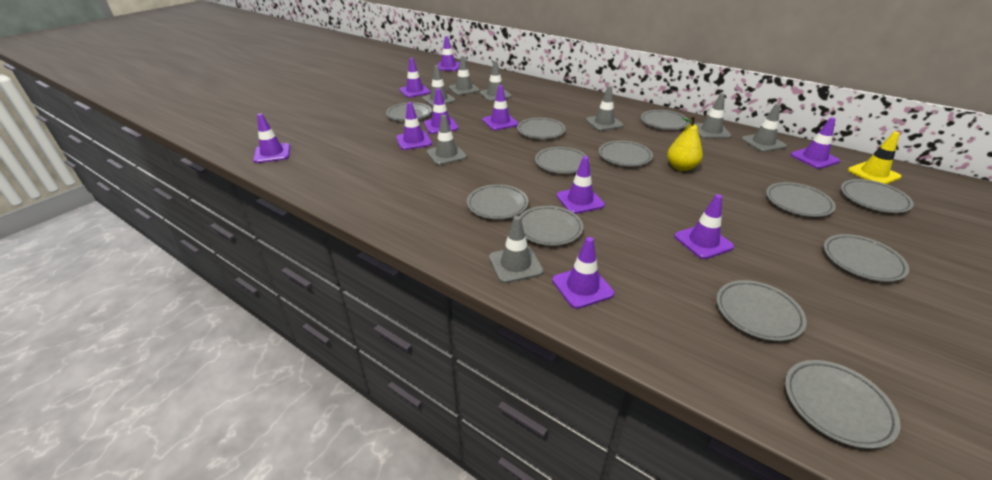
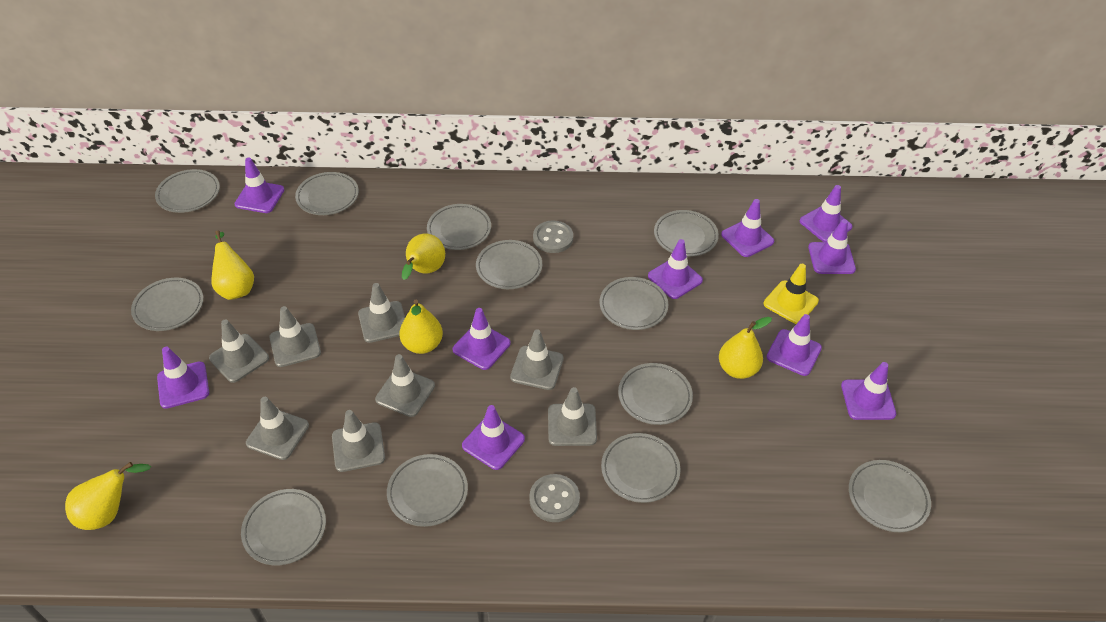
grey button: none = 0 -> [529,474,580,522] [533,220,573,253] = 2
yellow pear: [667,115,703,171] = 1 -> [65,462,151,530] [211,231,254,300] [399,299,443,354] [402,233,445,280] [719,317,772,379] = 5

